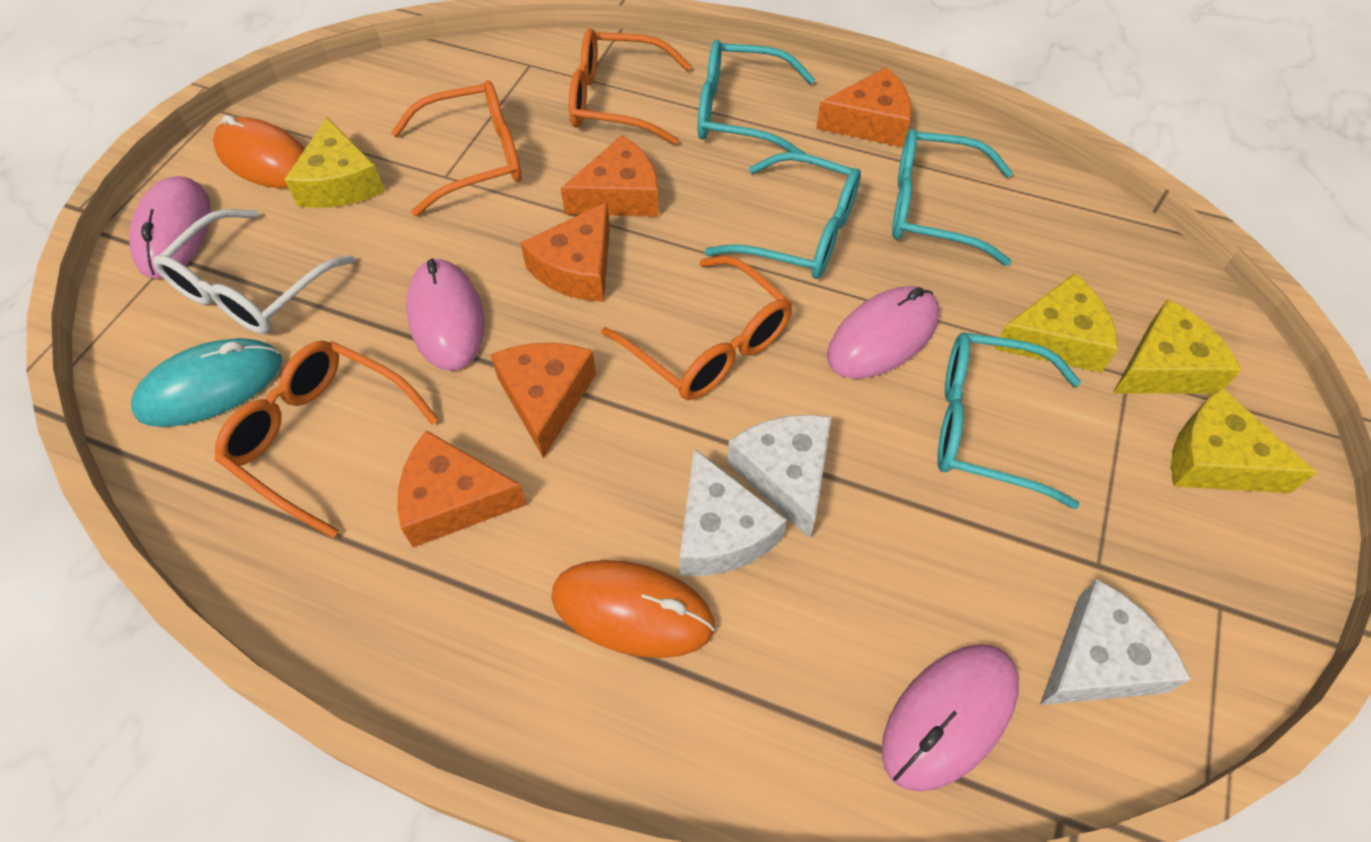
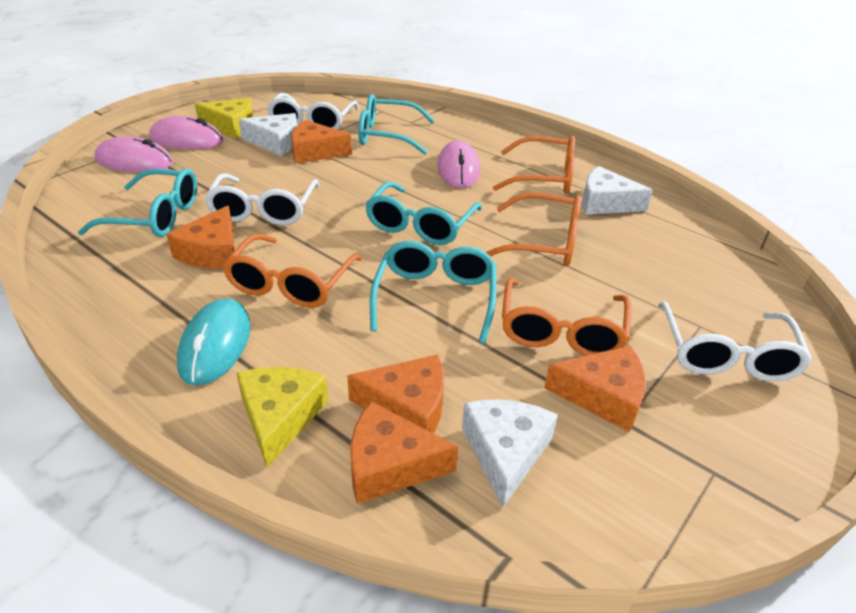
orange mouse: [213,115,305,188] [551,560,715,658] = 2 -> none = 0
pink mouse: [129,176,210,279] [406,258,484,371] [827,286,940,378] [881,644,1019,792] = 4 -> [94,136,173,172] [149,116,223,149] [437,140,480,188] = 3
white glasses: [153,209,355,334] = 1 -> [204,173,319,225] [267,93,359,130] [658,301,812,381] = 3
yellow cheese: [284,117,385,208] [994,273,1118,373] [1113,299,1241,394] [1171,387,1317,493] = 4 -> [195,98,253,138] [236,367,328,468] = 2

